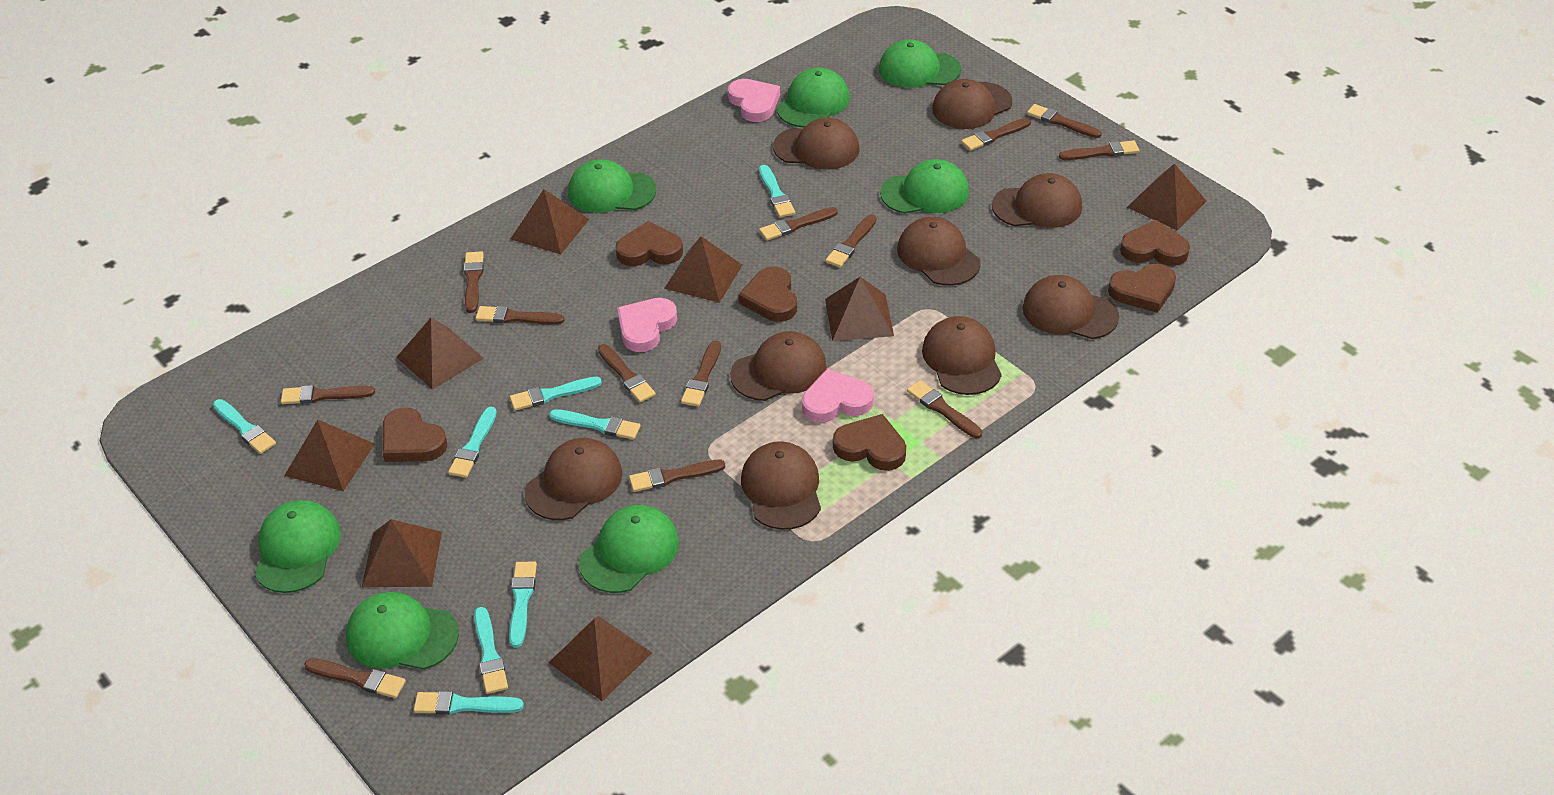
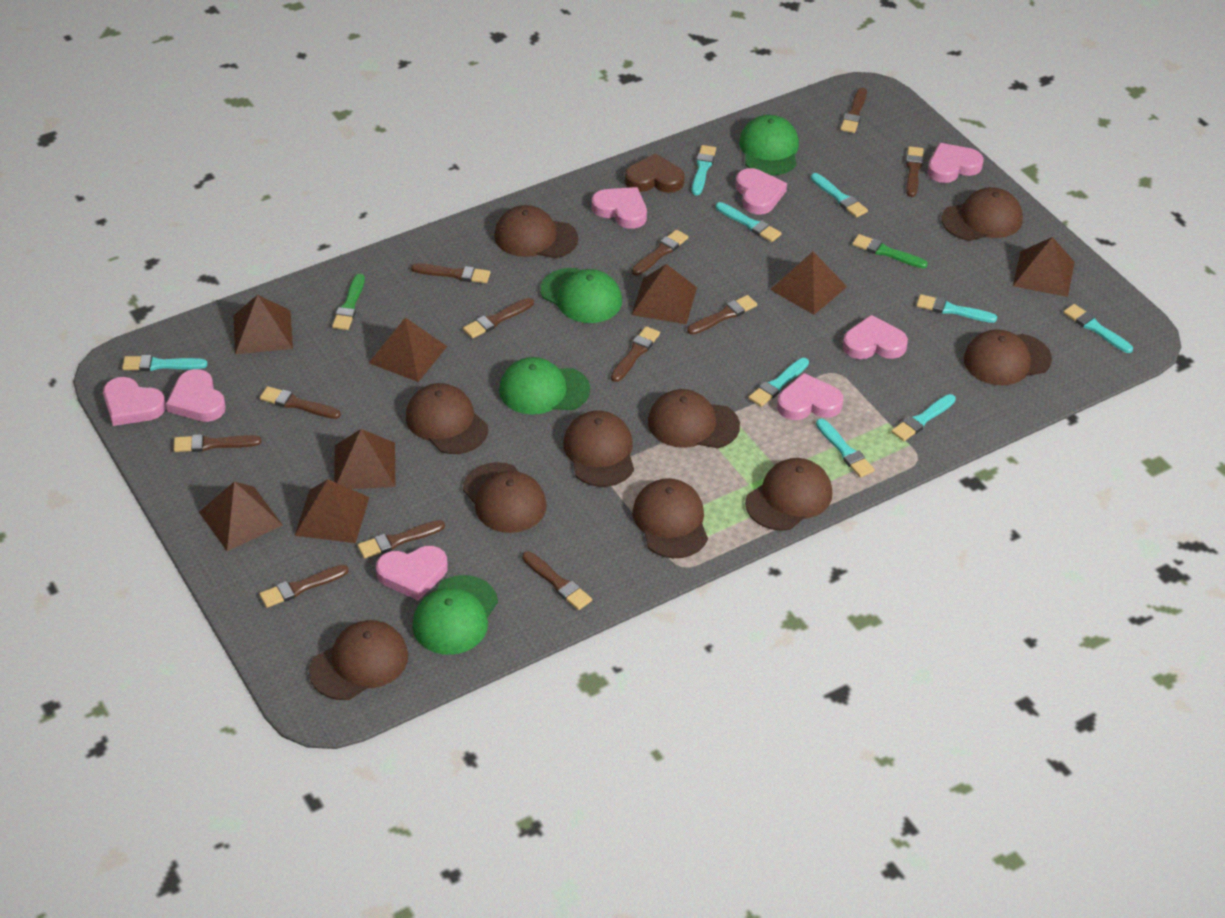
brown brush: [281,385,375,404] [304,658,406,698] [464,251,484,313] [476,306,565,325] [598,344,656,403] [629,460,725,492] [681,341,721,407] [759,207,838,241] [825,214,877,267] [907,380,982,438] [961,118,1031,151] [1027,104,1102,138] [1059,140,1139,160] = 13 -> [173,434,261,452] [259,565,349,608] [260,386,341,419] [358,520,445,559] [411,263,490,283] [463,298,534,338] [522,551,592,610] [611,326,660,382] [631,230,688,276] [687,295,757,335] [840,88,867,133] [906,146,924,197] = 12
brown cap: [524,438,622,520] [730,331,827,401] [741,441,821,530] [773,118,859,169] [897,217,981,286] [922,316,1002,395] [932,79,1012,129] [992,173,1082,228] [1023,275,1119,339] = 9 -> [309,620,408,700] [406,383,488,454] [463,462,547,533] [494,205,578,258] [563,410,634,487] [632,478,708,558] [648,389,740,448] [745,458,832,531] [941,187,1023,241] [964,329,1052,386] = 10
brown heart: [382,407,448,462] [615,221,683,266] [738,267,797,322] [833,414,906,471] [1108,264,1176,313] [1120,220,1190,266] = 6 -> [625,153,685,193] = 1
green brush: none = 0 -> [332,274,365,330] [852,234,928,269] = 2
green cap: [254,500,341,593] [346,592,459,670] [568,159,656,213] [579,505,679,593] [777,68,850,128] [879,39,961,88] [880,159,969,214] = 7 -> [412,575,498,655] [499,357,590,415] [540,268,622,323] [739,115,799,175] = 4
pink heart: [617,298,677,352] [728,79,780,122] [802,369,874,423] = 3 -> [103,377,166,426] [166,369,226,422] [376,546,448,601] [592,187,647,229] [736,168,787,214] [777,373,843,420] [843,315,908,359] [928,143,983,183] = 8
turquoise brush: [213,399,276,454] [414,691,524,715] [448,407,497,478] [474,607,508,694] [509,562,537,648] [510,377,602,411] [549,409,640,440] [759,165,795,218] = 8 -> [122,355,207,371] [692,145,716,195] [716,202,781,242] [749,358,809,407] [811,173,868,218] [816,418,875,478] [891,394,956,441] [916,294,997,323] [1063,304,1133,353] = 9

